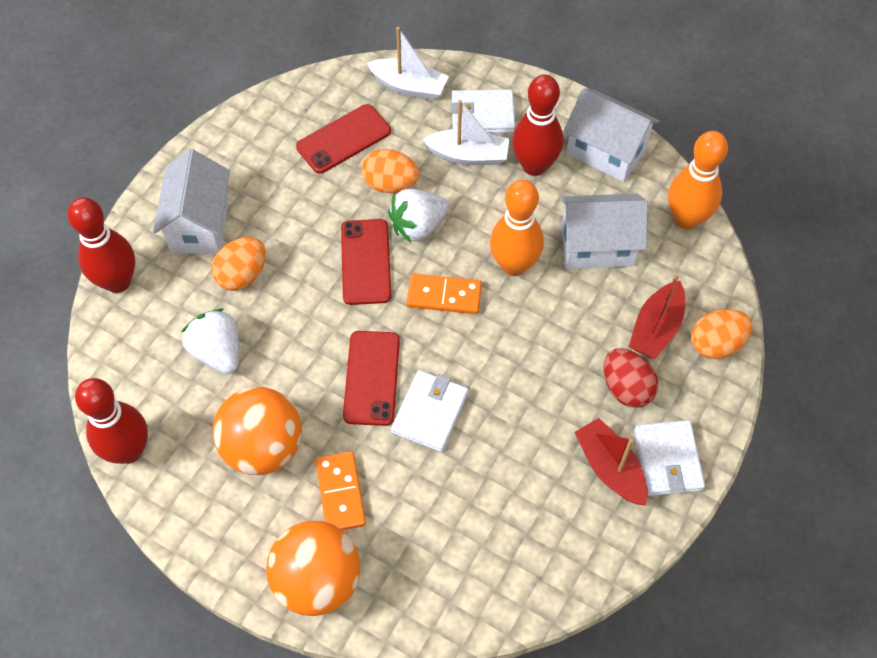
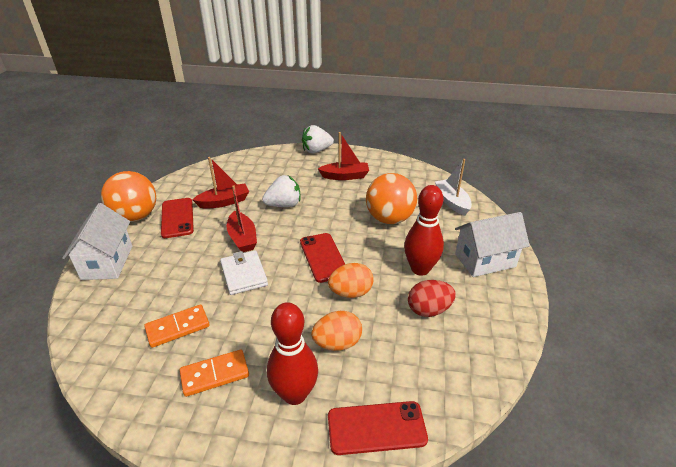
orange bowling pin: [490,180,544,276] [668,131,728,230] = 2 -> none = 0
orange egg: [211,237,266,291] [362,149,419,193] [691,309,752,359] = 3 -> [311,311,362,351] [328,263,374,298] = 2
red boat: [574,418,648,506] [629,273,685,359] = 2 -> [192,157,249,208] [226,186,257,252] [318,132,369,180] = 3
red bowling pin: [67,197,135,293] [75,378,148,464] [512,75,563,176] = 3 -> [267,302,318,405] [404,185,444,276] = 2
white boat: [367,27,449,100] [422,100,509,165] = 2 -> [435,159,472,216] = 1
white house: [153,149,230,254] [560,194,648,269] [564,88,659,182] = 3 -> [62,203,132,280] [455,212,530,277] = 2
white wallet: [391,370,469,452] [450,89,515,133] [634,420,705,496] = 3 -> [220,250,268,295] = 1

